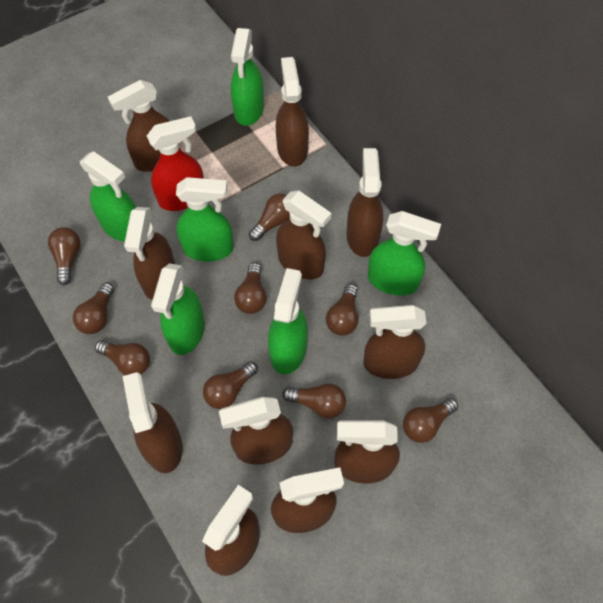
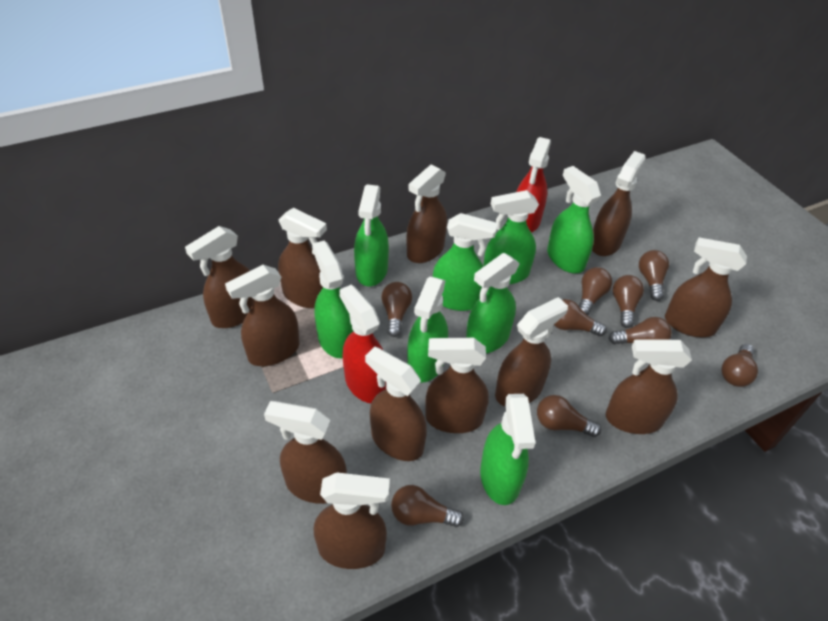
brown spray bottle: [108,80,169,172] [122,372,182,473] [124,207,175,300] [202,485,260,576] [219,397,293,465] [271,467,344,533] [276,57,309,166] [276,191,332,279] [335,420,400,484] [347,148,383,257] [363,305,427,379] = 11 -> [185,226,253,328] [225,265,300,366] [264,401,347,504] [278,208,327,308] [314,473,390,569] [365,347,427,461] [406,164,447,263] [425,338,489,433] [495,297,568,406] [592,151,646,256] [606,339,692,434] [665,237,747,337] = 12
green spray bottle: [80,151,136,242] [151,263,205,355] [176,177,234,262] [231,28,264,126] [268,268,308,374] [368,211,441,296] = 6 -> [312,240,353,358] [354,184,389,286] [407,277,448,383] [433,213,498,311] [466,253,520,353] [480,394,536,505] [484,190,539,285] [547,166,601,273] = 8
red spray bottle: [147,116,204,211] = 1 -> [339,285,386,403] [517,137,551,233] = 2

